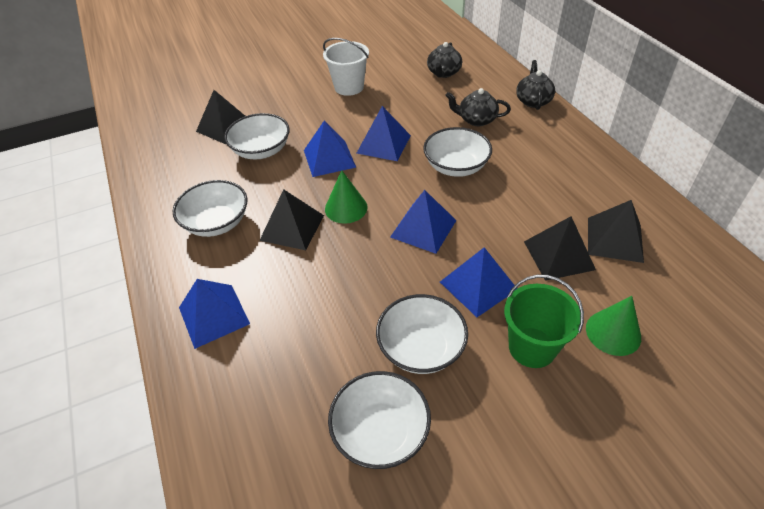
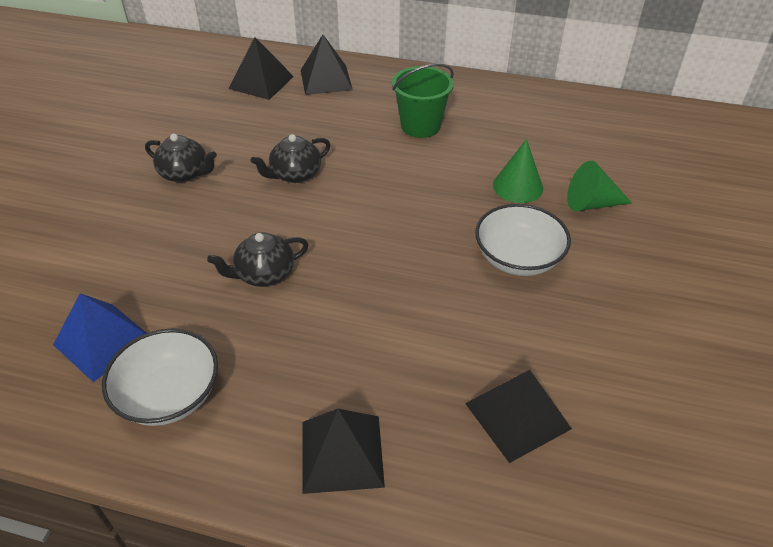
blue pyramid: [179,279,250,349] [304,120,356,177] [357,106,411,161] [390,190,456,254] [440,247,517,317] = 5 -> [53,293,146,382] = 1
white bowl: [172,180,247,237] [224,113,290,159] [328,371,431,469] [376,294,468,374] [423,127,492,177] = 5 -> [102,328,218,426] [475,204,571,276] = 2
white bucket: [323,38,369,96] = 1 -> none = 0

